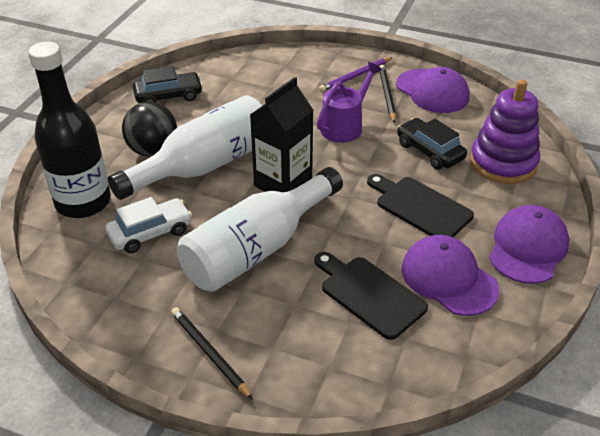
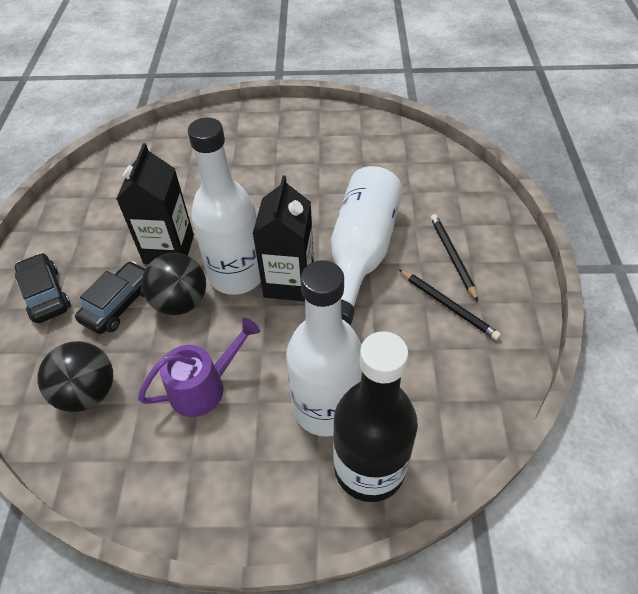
black ball: [122,102,177,157] = 1 -> [37,341,113,412] [142,253,206,315] = 2
black carton: [250,77,313,192] = 1 -> [116,143,194,264] [253,176,314,301] = 2
black cutting board: [314,252,428,340] [367,174,474,237] = 2 -> none = 0
purple cap: [396,67,470,113] [401,235,499,316] [489,205,570,284] = 3 -> none = 0
purple pencil: [319,57,393,92] = 1 -> none = 0
purple stacking toy: [470,79,540,184] = 1 -> none = 0
white bottle: [108,95,263,200] [177,167,343,292] = 2 -> [188,118,261,295] [286,260,362,437] [331,166,403,325] = 3
white car: [105,197,192,253] = 1 -> none = 0

